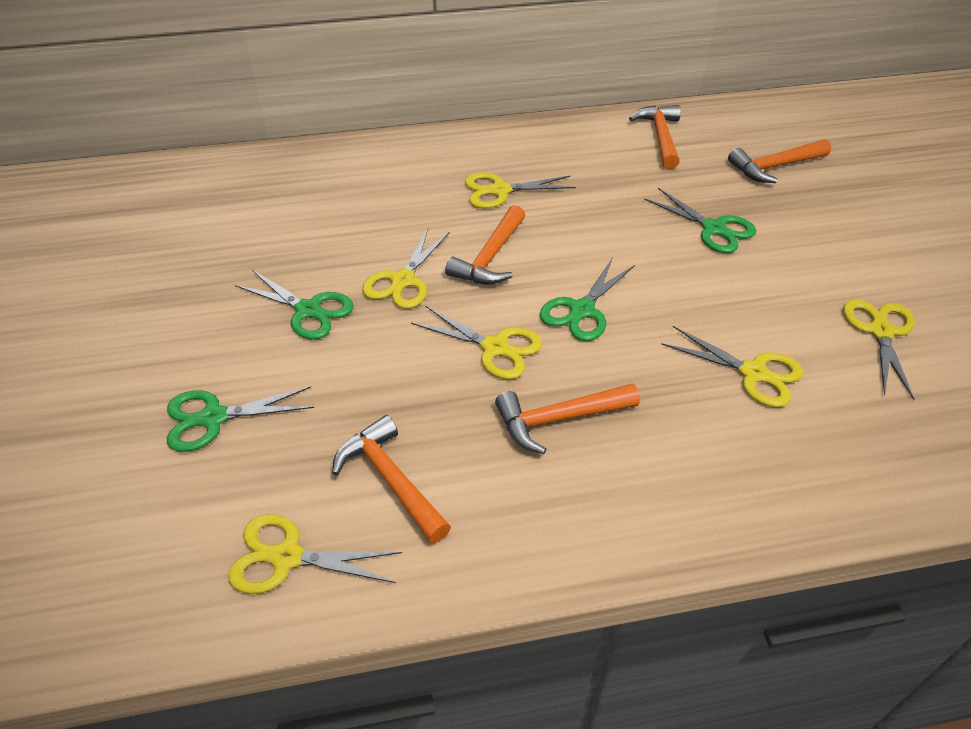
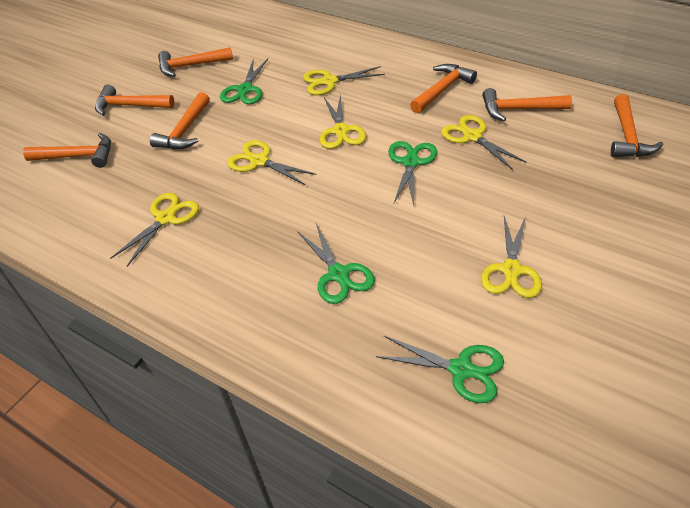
orange hammer: [332,415,451,543] [445,205,525,285] [495,383,640,454] [629,105,681,169] [728,139,831,183] = 5 -> [23,133,111,168] [95,85,174,116] [150,92,210,149] [158,47,233,77] [410,64,477,113] [482,88,572,121] [611,94,663,157] = 7

